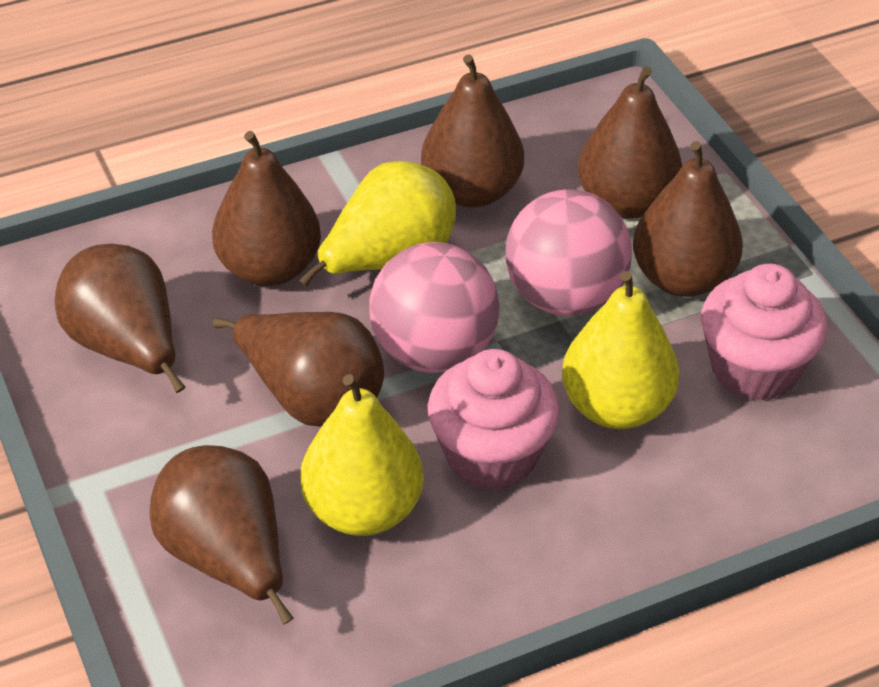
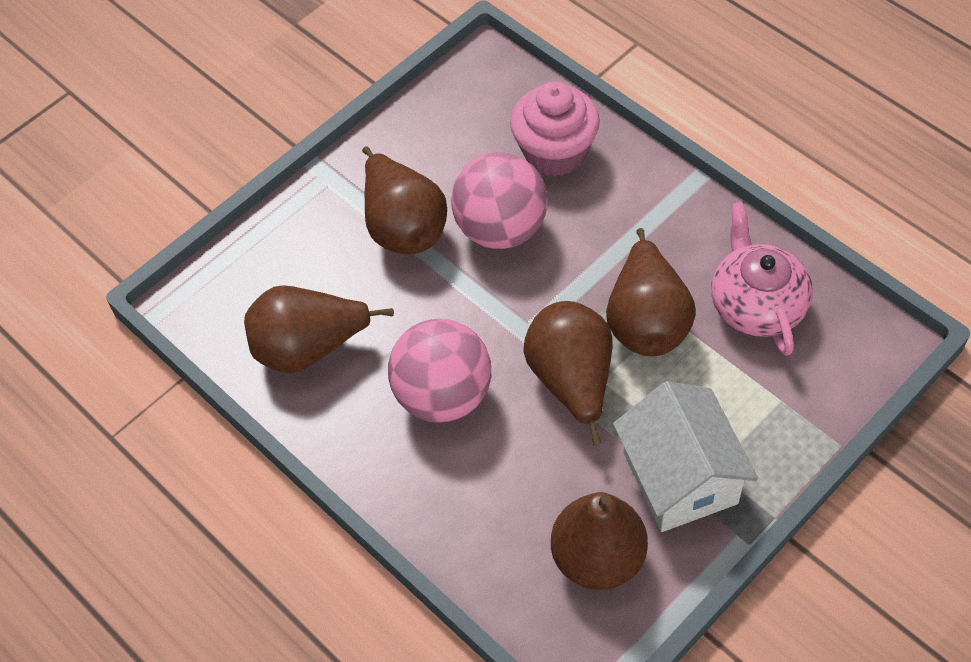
brown pear: [55,244,185,393] [150,445,294,625] [212,131,321,286] [213,312,384,427] [421,55,524,207] [578,66,682,219] [633,141,743,297] = 7 -> [244,285,394,373] [362,147,447,254] [523,301,613,446] [551,492,648,590] [606,228,696,356] = 5
pink cupcake: [428,349,560,490] [701,264,827,400] = 2 -> [510,81,600,177] = 1
pink teapot: none = 0 -> [711,202,813,356] = 1
white house: none = 0 -> [613,381,758,532] = 1
yellow pear: [299,161,456,287] [300,374,424,536] [562,271,679,429] = 3 -> none = 0

